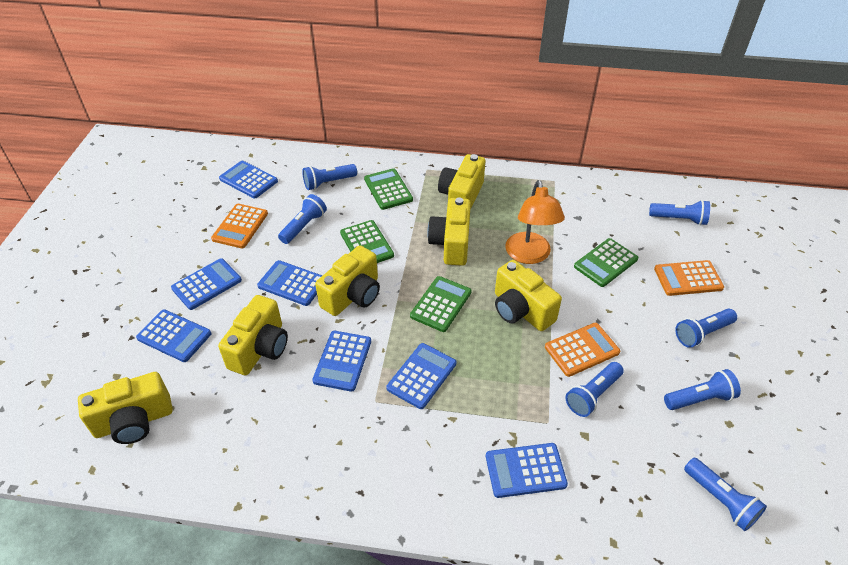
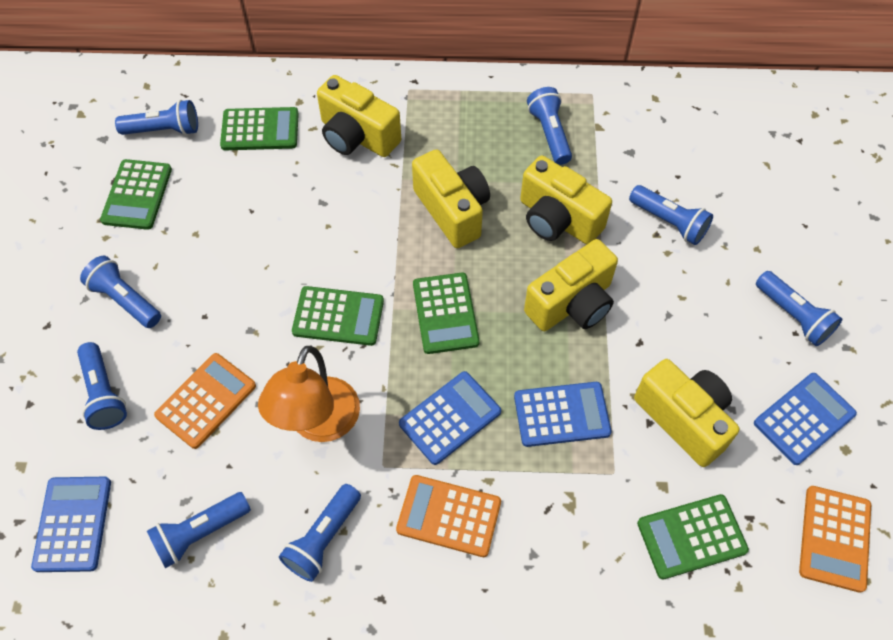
blue calculator: [136,309,211,362] [171,258,242,310] [219,161,278,198] [257,260,322,306] [312,331,371,392] [386,343,456,409] [486,443,568,498] = 7 -> [31,477,111,572] [399,371,501,465] [514,382,612,447] [754,373,857,465] = 4
blue flashlight: [278,194,327,244] [302,164,357,190] [565,362,624,417] [649,200,710,225] [664,369,741,410] [675,309,737,348] [684,458,767,531] = 7 -> [77,342,127,430] [80,256,161,328] [115,100,198,135] [147,492,251,568] [279,484,361,582] [527,87,572,165] [629,185,713,245] [756,271,842,346] = 8
green calculator: [340,220,394,263] [364,168,413,210] [410,276,472,332] [574,238,638,287] = 4 -> [100,159,172,230] [220,107,299,150] [292,286,384,346] [413,273,480,354] [637,494,749,579] = 5
yellow camera: [78,372,173,444] [218,295,288,375] [315,245,380,316] [427,197,471,266] [438,154,485,210] [495,260,562,331] = 6 -> [317,75,401,157] [412,149,490,248] [520,156,612,244] [524,239,618,331] [634,359,739,467] = 5

